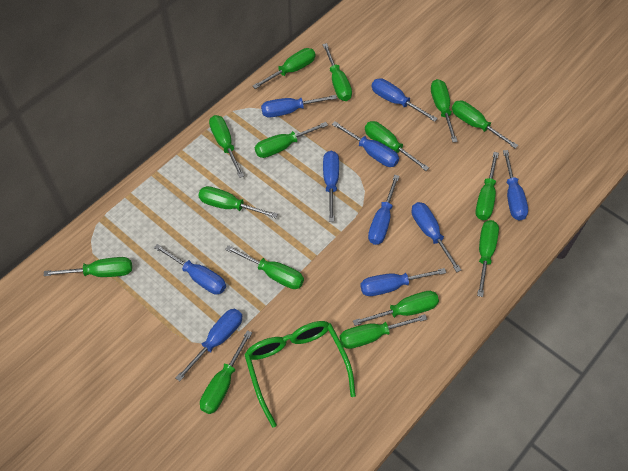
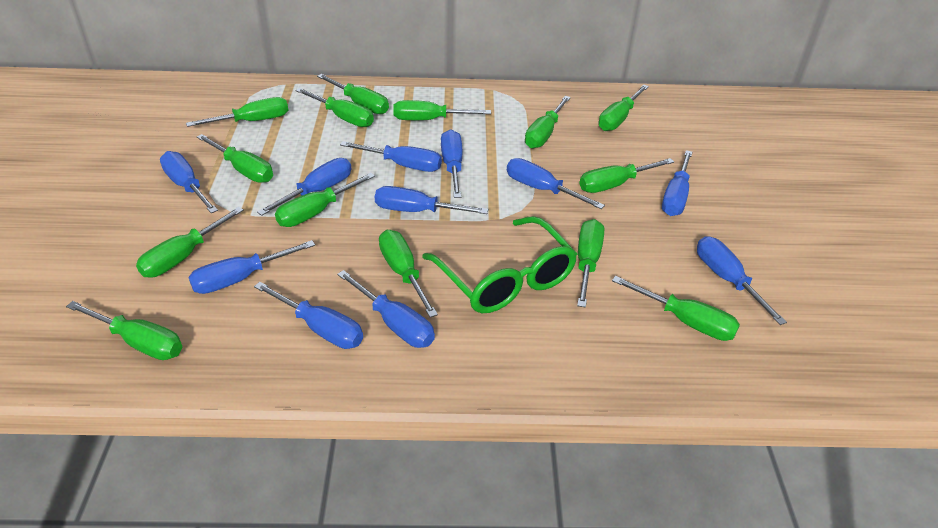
blue screwdriver: [154,244,226,294] [175,309,242,382] [261,95,337,117] [323,151,339,222] [332,122,399,167] [360,268,446,296] [368,175,399,245] [372,78,438,122] [412,202,461,272] [503,150,528,221] = 10 -> [160,151,218,213] [189,240,315,294] [254,282,363,349] [257,158,351,216] [337,270,435,348] [340,141,442,172] [375,186,488,214] [441,129,462,198] [507,158,605,209] [662,150,692,216] [697,236,787,325] = 11
green screwdriver: [44,257,132,277] [198,186,278,218] [200,330,252,414] [209,115,244,178] [225,245,304,289] [253,48,316,89] [255,122,328,158] [323,43,352,101] [339,314,427,349] [353,291,439,326] [365,121,429,171] [431,79,458,142] [452,101,518,149] [475,152,499,220] [477,220,499,297] = 15 -> [66,301,183,360] [136,207,244,277] [186,97,288,127] [197,134,273,183] [275,173,375,227] [295,88,374,127] [317,74,389,114] [379,230,438,317] [393,100,491,120] [525,96,571,148] [577,219,604,308] [579,158,674,193] [598,84,649,131] [612,276,740,341] = 14

